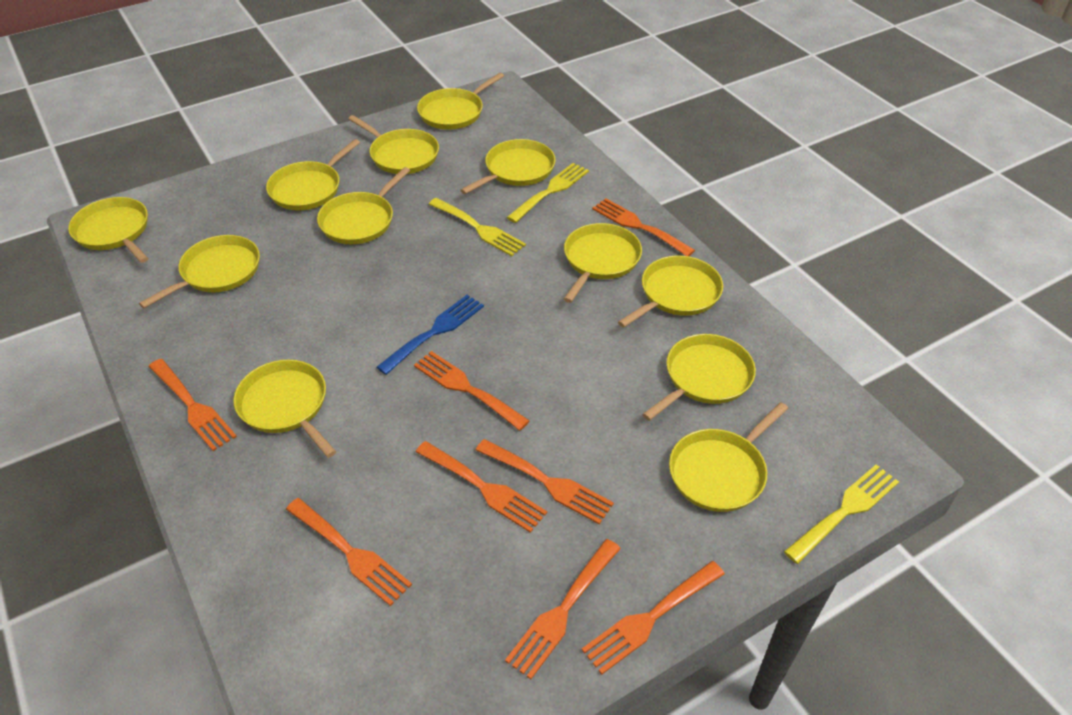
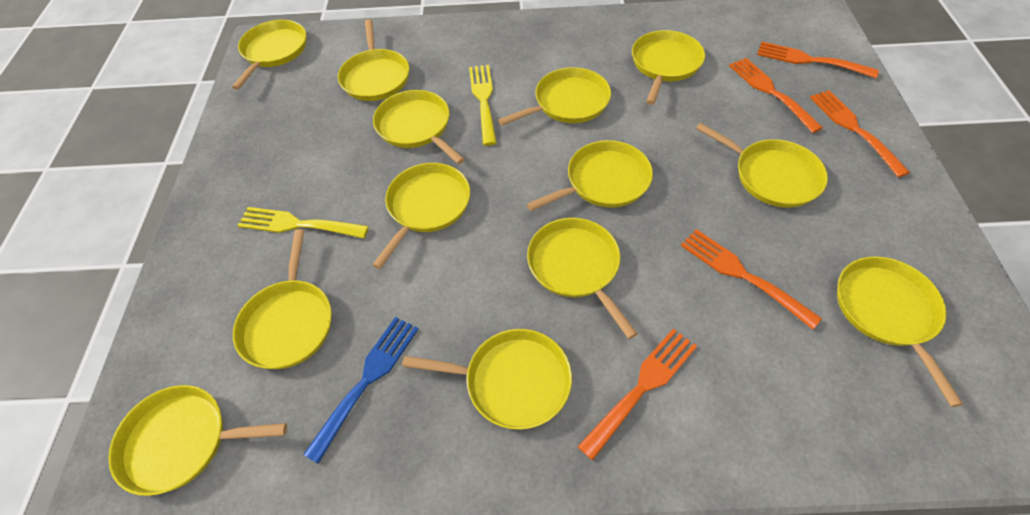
orange fork: [149,359,237,451] [286,498,412,606] [414,351,530,431] [416,441,547,533] [476,439,614,524] [505,539,621,679] [582,561,725,675] [592,198,695,256] = 8 -> [578,329,697,461] [681,229,822,329] [729,58,823,133] [757,42,879,78] [810,90,910,177] = 5
yellow fork: [429,198,526,256] [507,163,589,223] [784,464,899,564] = 3 -> [237,207,369,238] [469,65,497,146] = 2
yellow pan: [68,197,148,263] [139,235,260,308] [233,360,336,458] [266,139,360,210] [317,167,410,244] [348,115,439,174] [417,73,504,130] [460,139,556,194] [564,223,642,303] [618,256,723,328] [642,334,756,421] [669,402,788,512] = 12 -> [108,385,287,496] [232,20,306,90] [233,229,332,369] [338,19,409,101] [372,163,470,269] [373,90,465,164] [402,329,572,430] [498,67,611,126] [527,140,653,211] [527,218,638,339] [632,30,705,105] [696,123,828,208] [837,256,963,407] = 13

